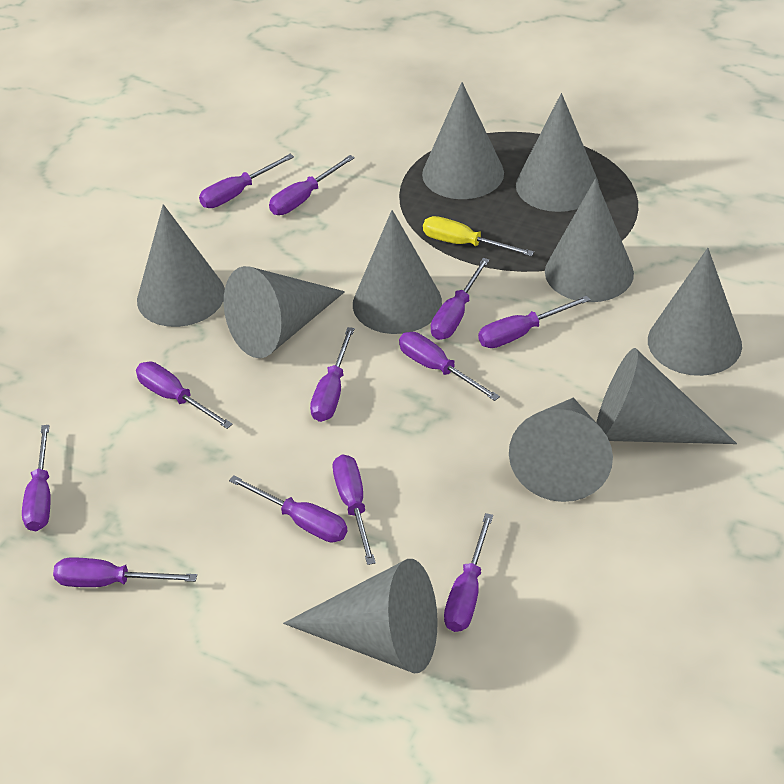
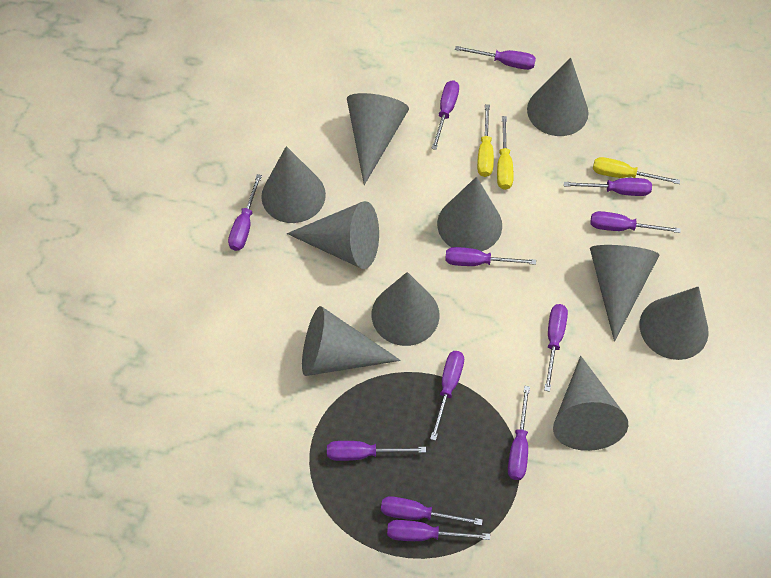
yellow screwdriver: [423,216,534,256] = 1 -> [477,104,494,177] [497,116,514,190] [593,157,680,184] = 3

